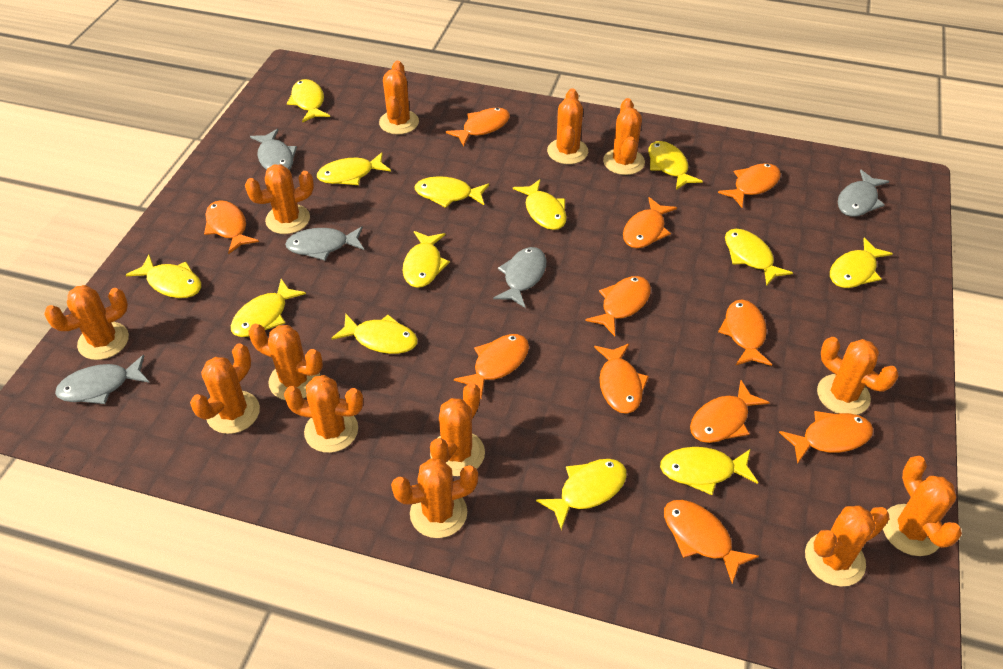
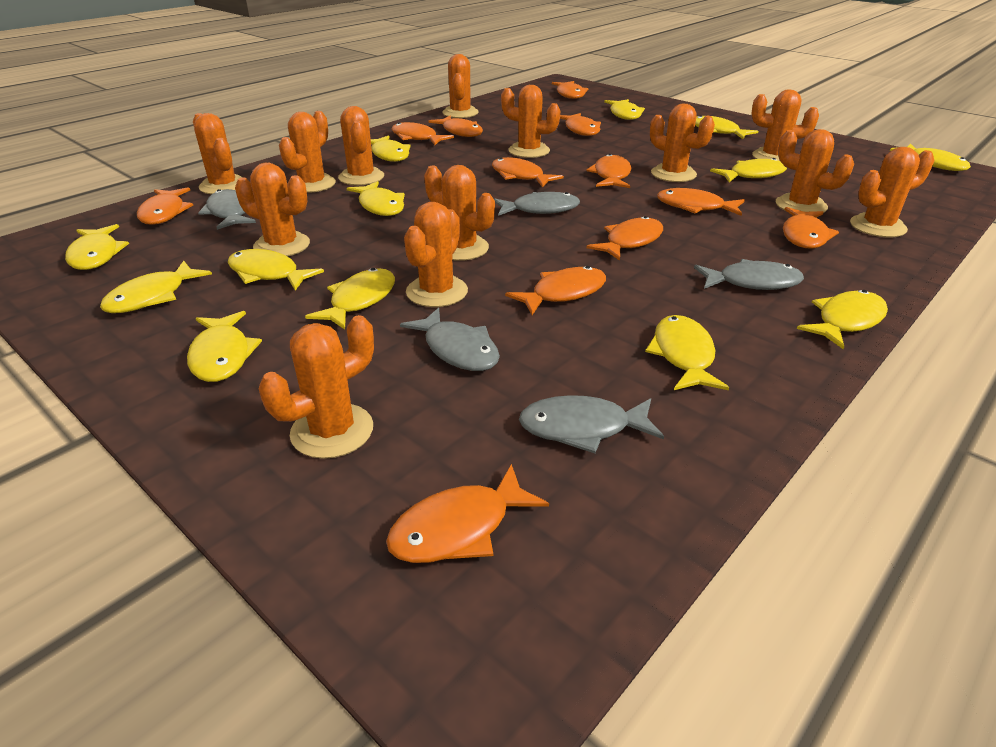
orange fish: [204,200,259,254] [446,108,510,146] [454,334,529,399] [585,276,651,336] [594,343,649,414] [623,197,677,248] [664,500,759,584] [690,380,770,443] [718,163,781,207] [718,300,772,366] [779,411,873,463] = 11 -> [137,187,193,225] [386,464,549,563] [392,122,454,145] [429,116,483,137] [492,157,564,187] [505,266,606,315] [552,81,588,99] [560,113,601,136] [586,154,631,188] [586,216,663,261] [657,188,745,216] [783,207,839,248] = 12

